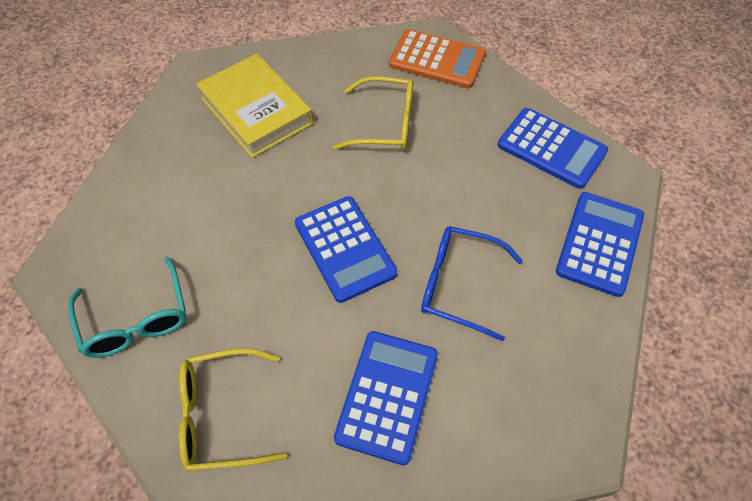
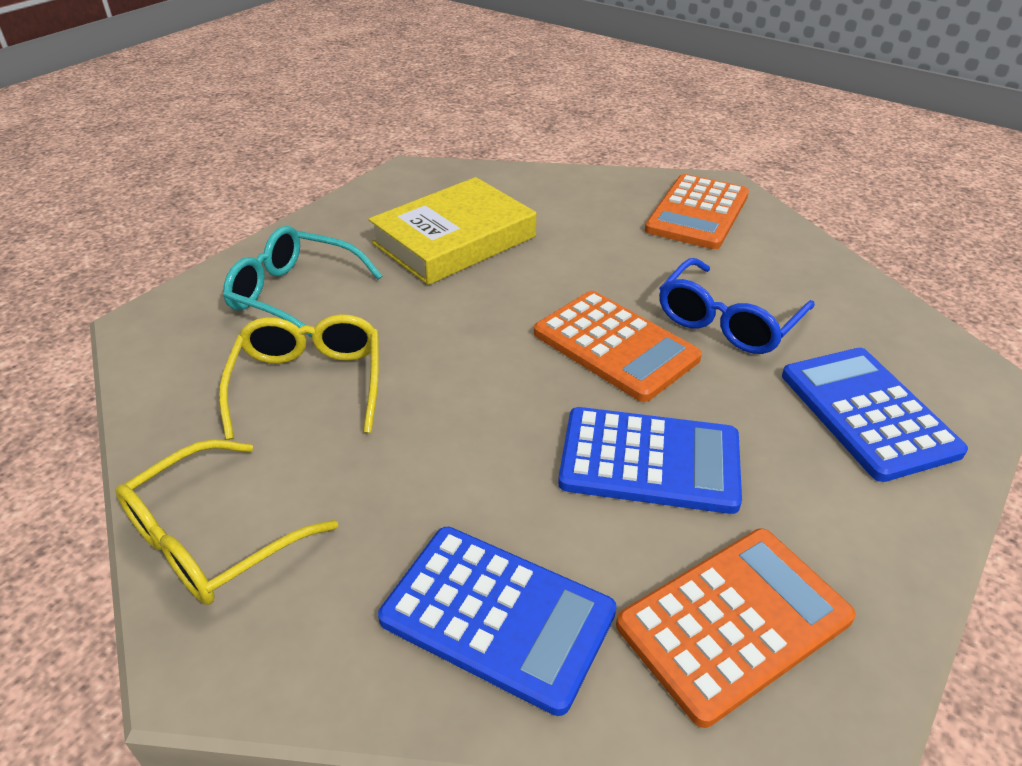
blue calculator: [295,196,397,303] [334,331,438,465] [498,108,608,189] [556,192,644,297] = 4 -> [378,527,617,716] [558,407,742,514] [782,348,968,482] = 3
orange calculator: [389,29,486,88] = 1 -> [534,291,702,402] [616,529,856,728] [645,174,749,249] = 3

